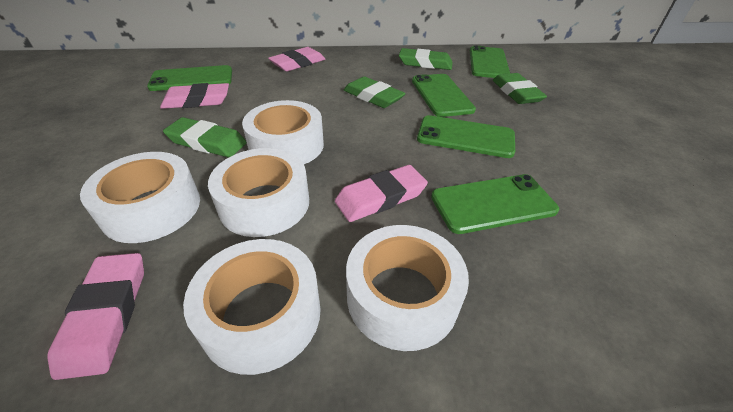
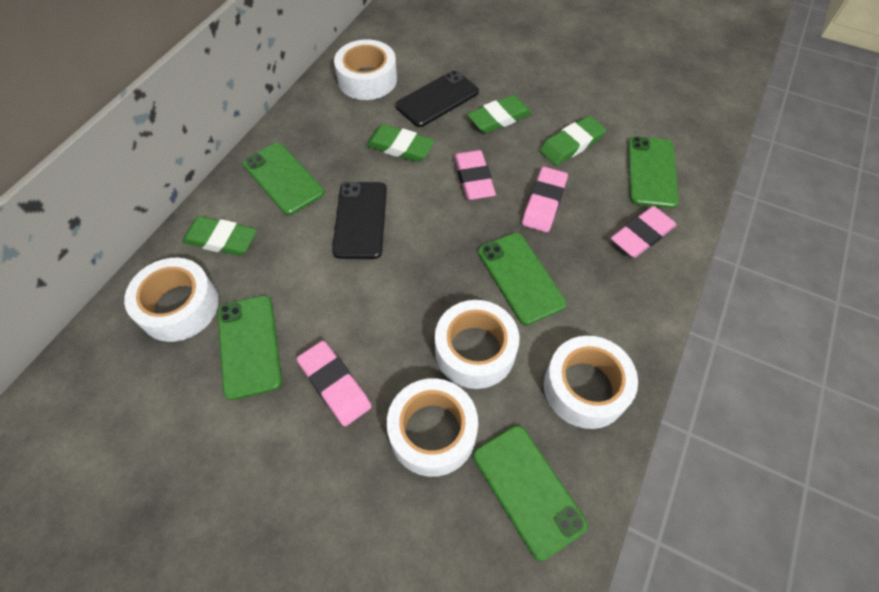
black phone: none = 0 -> [332,182,387,259] [395,70,479,127] = 2

